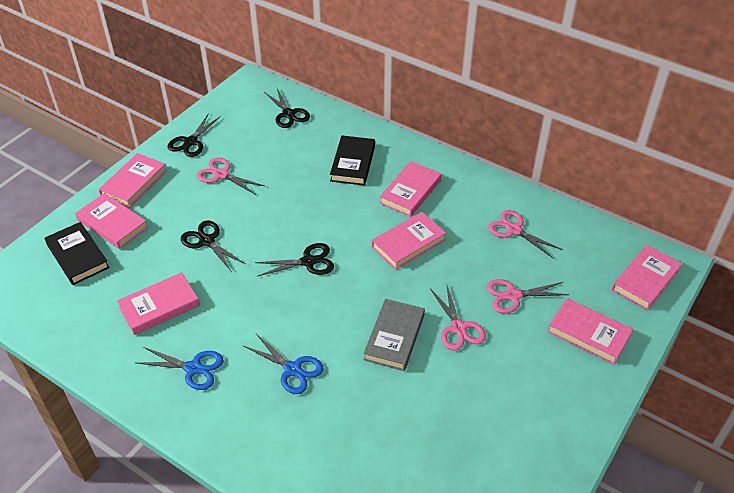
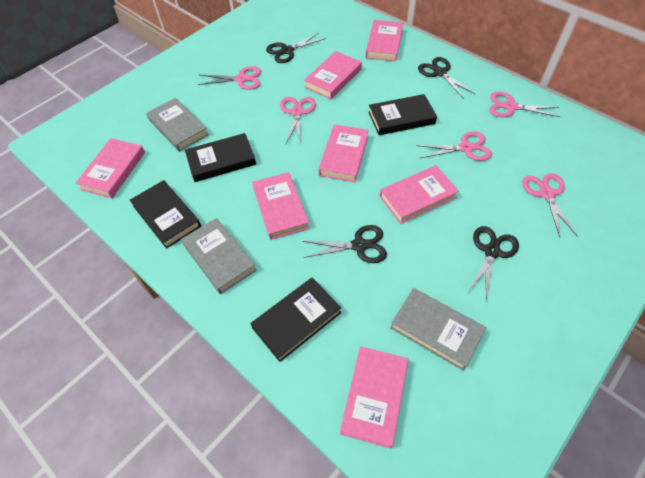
black book: [44,222,110,285] [330,135,375,186] = 2 -> [130,180,201,249] [185,133,256,182] [251,277,341,362] [368,94,437,135] = 4
blue scissors: [137,347,223,390] [243,334,324,394] = 2 -> none = 0
grey book: [364,299,425,371] = 1 -> [146,98,209,152] [181,218,257,294] [390,288,486,371] = 3
pink scissors: [196,157,265,195] [430,286,486,351] [487,279,569,314] [488,210,563,259] = 4 -> [197,66,261,90] [280,97,316,145] [416,132,492,161] [490,92,560,117] [522,173,578,237] = 5

